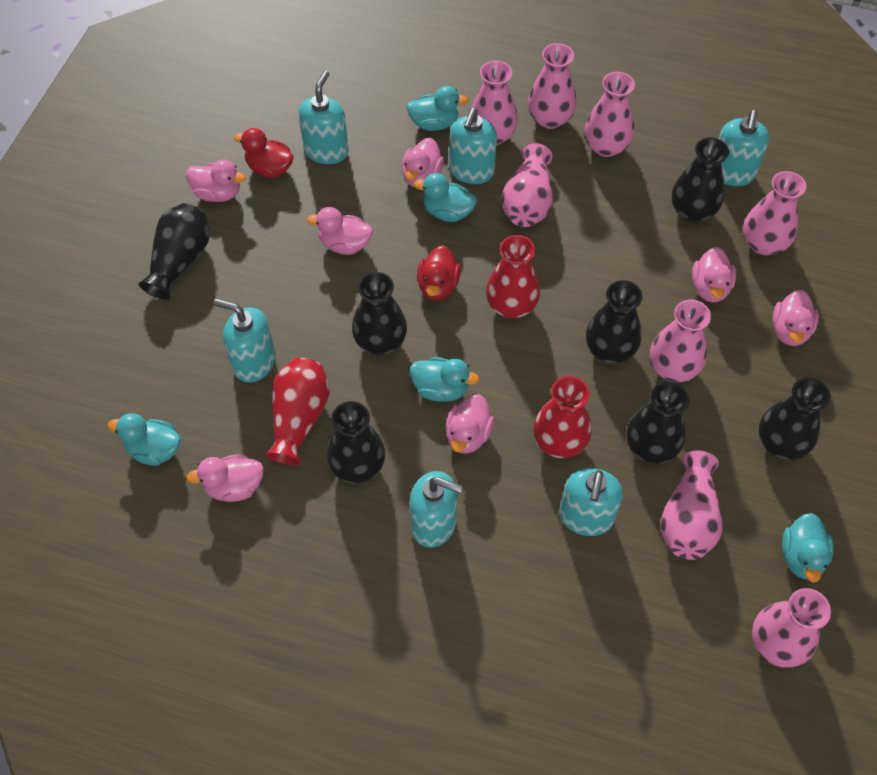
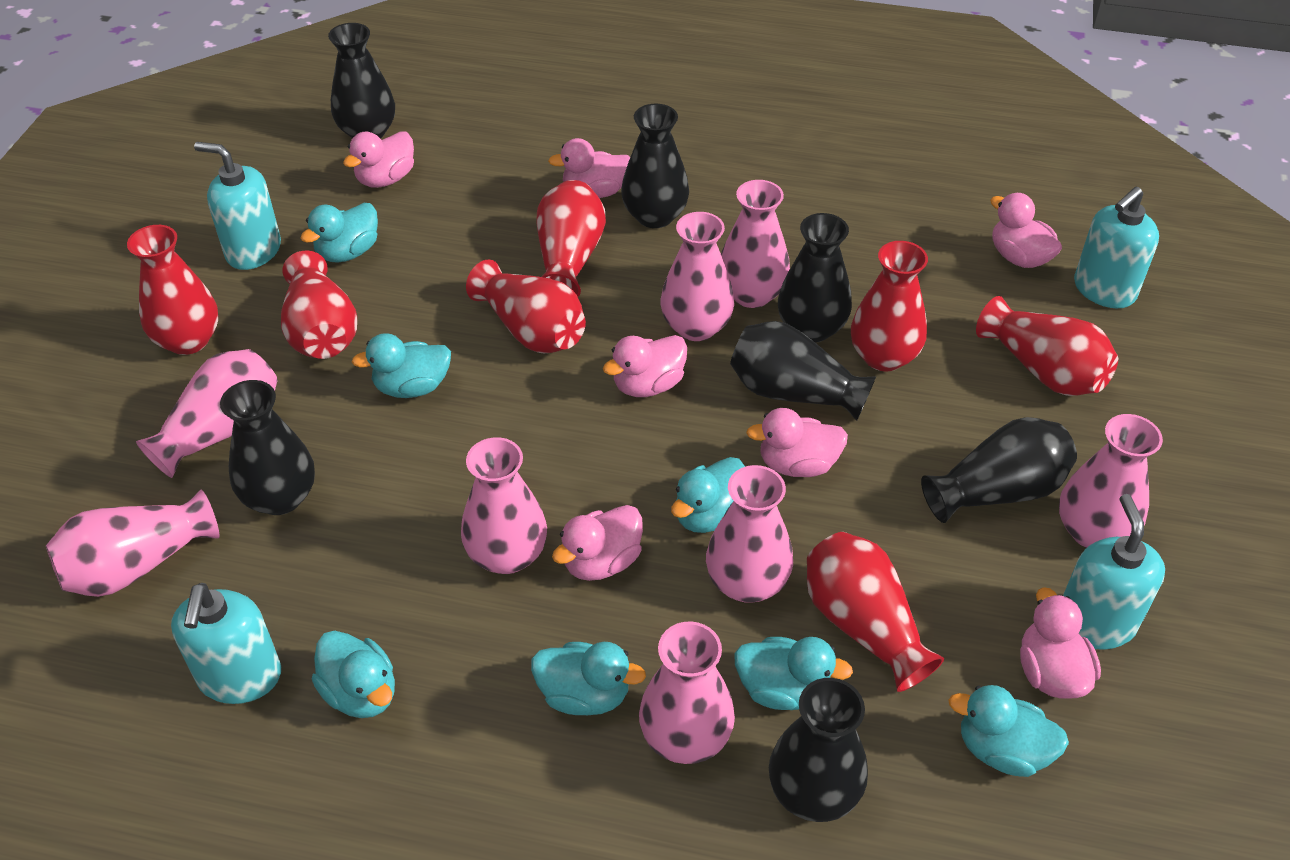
red duck: [234,128,294,178] [417,245,461,300] = 2 -> none = 0
red vase: [266,358,330,465] [486,235,540,318] [533,376,592,458] = 3 -> [127,225,218,355] [281,251,357,359] [466,260,586,353] [537,180,606,297] [807,532,944,692] [851,241,928,372] [976,296,1118,396] = 7
turquoise duck: [108,413,181,466] [407,86,469,131] [410,357,479,402] [414,173,477,222] [782,513,834,583] = 5 -> [300,203,378,263] [312,631,395,718] [352,333,451,398] [531,642,646,715] [671,457,745,533] [734,637,853,710] [949,685,1069,777] = 7
turquoise soap dispenser: [213,299,275,383] [298,71,349,164] [410,471,463,548] [449,108,497,184] [559,468,623,536] [719,110,769,186] = 6 -> [171,583,281,704] [194,142,281,270] [1063,494,1165,650] [1074,187,1159,308] = 4

